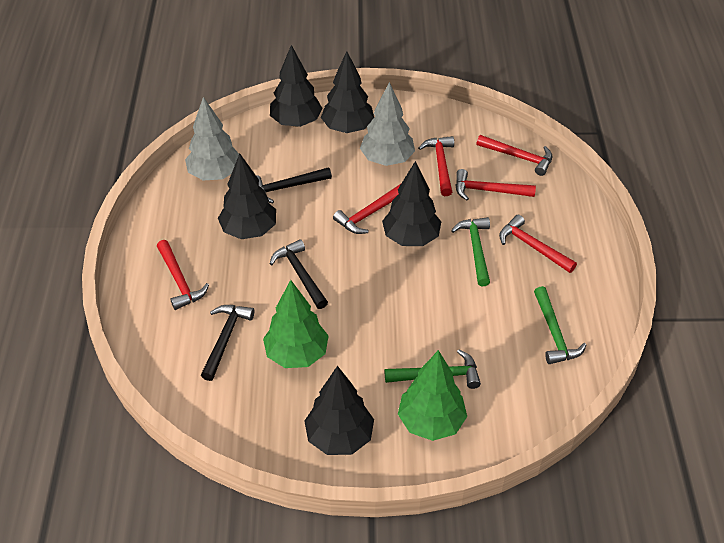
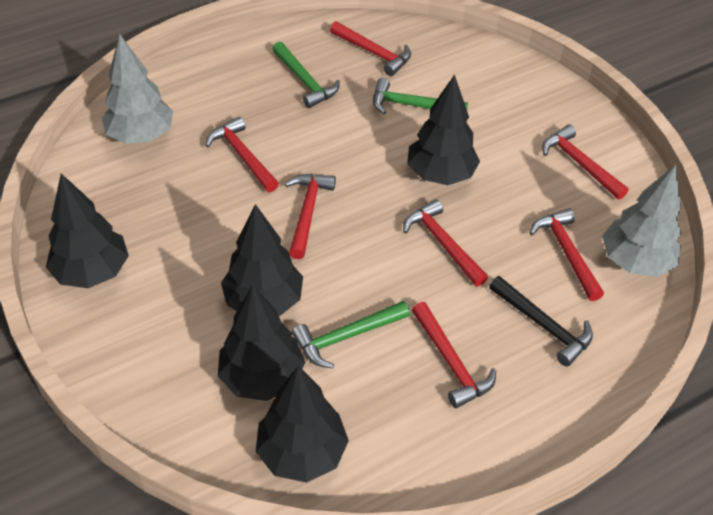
black hammer: [201,305,254,381] [256,167,332,203] [270,239,328,309] = 3 -> [489,276,593,367] = 1
green tree: [263,280,328,368] [398,350,467,441] = 2 -> none = 0
red hammer: [157,240,209,310] [333,184,401,234] [418,136,454,196] [456,169,536,200] [476,135,552,176] [499,215,577,273] = 6 -> [205,117,279,192] [285,174,336,259] [330,21,411,76] [403,199,488,286] [412,302,496,408] [530,208,604,301] [542,125,629,200] = 7

